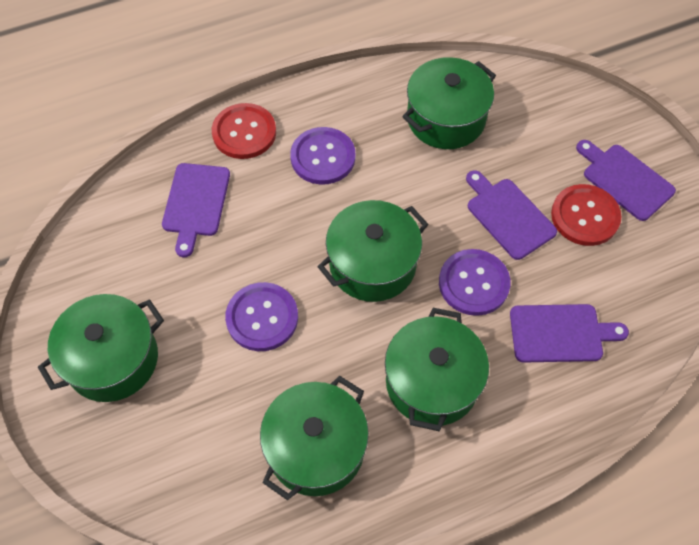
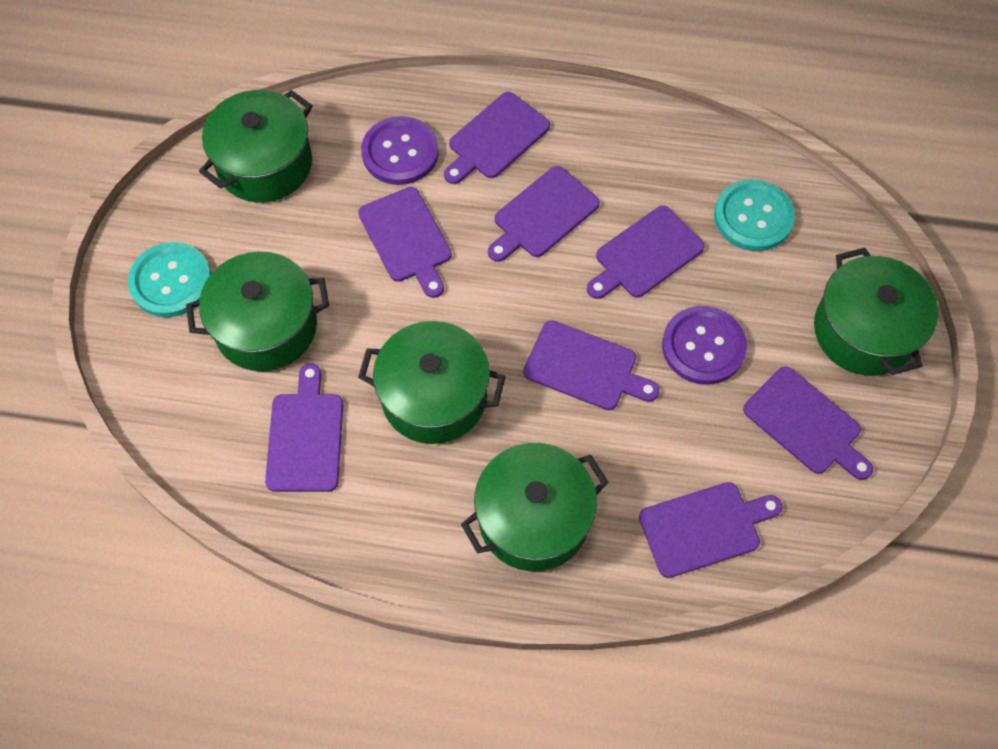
purple button: [225,282,298,351] [290,127,355,185] [439,249,511,316] = 3 -> [361,116,439,185] [662,306,747,385] = 2
purple cutting board: [162,163,230,257] [466,170,557,260] [510,304,629,363] [576,140,676,221] = 4 -> [265,363,343,492] [358,187,452,298] [444,92,550,184] [488,166,600,262] [523,320,659,410] [587,206,705,299] [639,482,782,578] [743,366,873,480] = 8
red button: [212,103,276,159] [551,184,621,246] = 2 -> none = 0
turquoise button: none = 0 -> [128,242,211,317] [714,179,795,251] = 2

